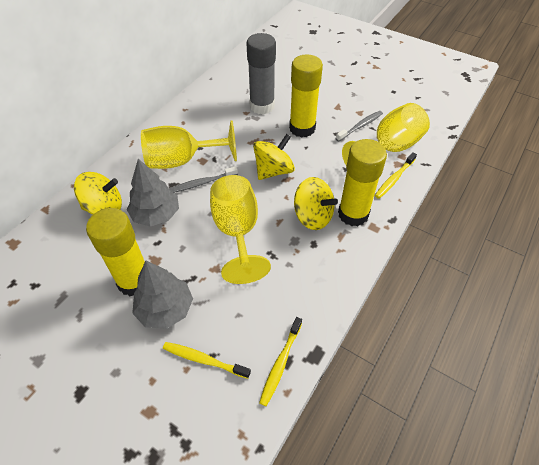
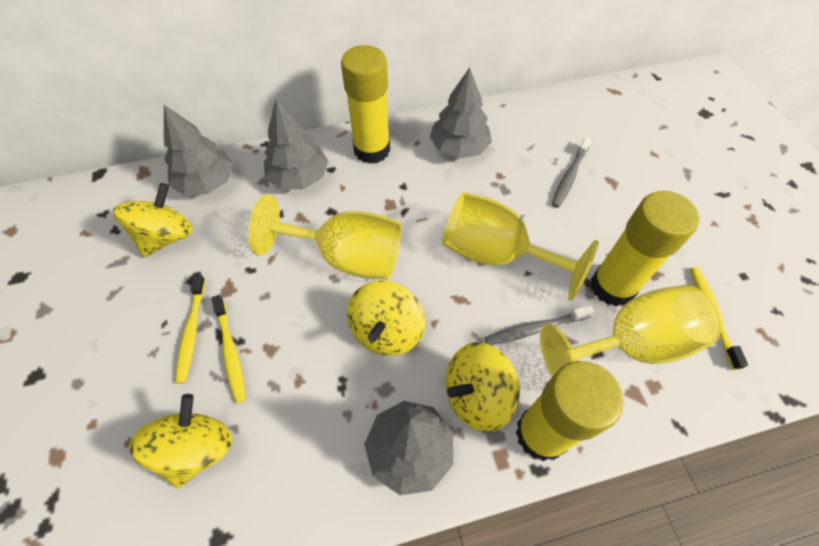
grey glue stick: [246,33,276,114] = 1 -> none = 0
grey tree: [127,159,179,226] [132,261,193,329] = 2 -> [164,105,234,196] [264,99,328,189] [364,401,453,495] [430,67,492,159] = 4
yellow spinning top: [74,172,122,215] [253,134,295,180] [294,177,338,230] = 3 -> [113,183,193,257] [129,394,232,488] [347,281,426,356] [446,342,520,432] = 4

